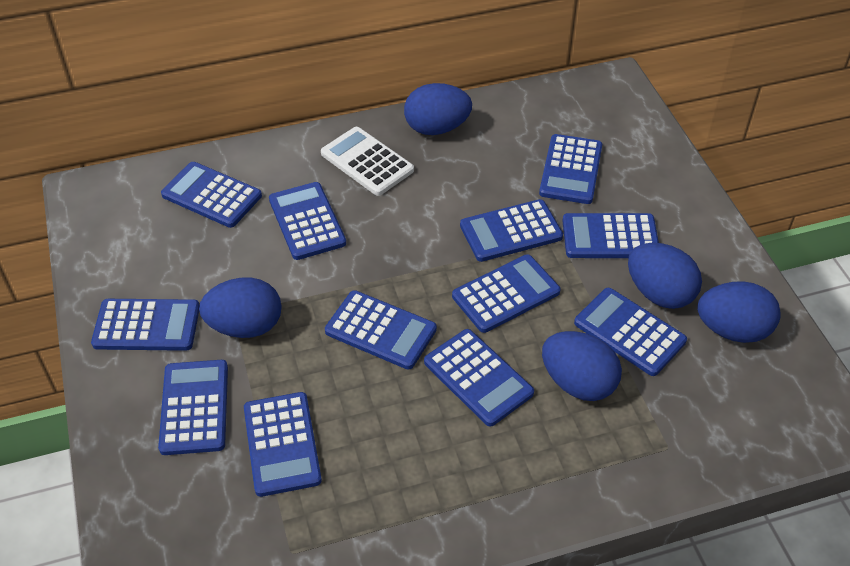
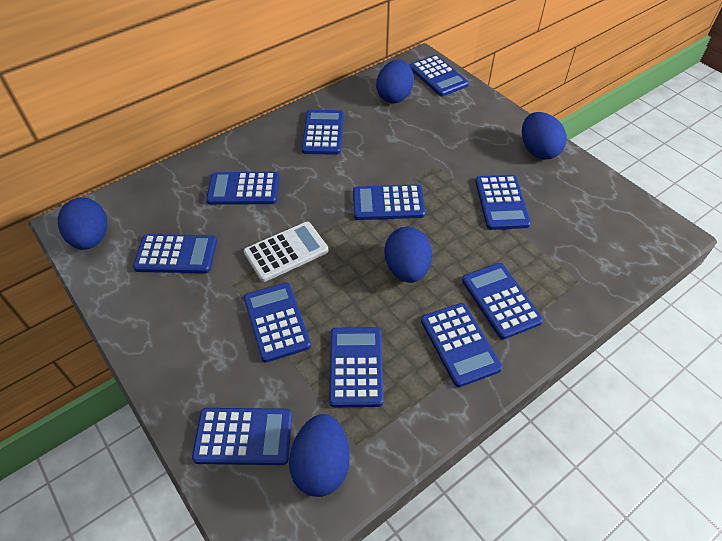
blue calculator: [91,299,200,351] [158,360,228,455] [161,162,262,228] [244,392,322,497] [269,182,346,260] [325,290,437,369] [424,329,534,426] [452,254,561,333] [460,199,563,262] [539,134,602,204] [562,213,659,258] [574,288,687,376] = 12 -> [133,234,217,273] [192,408,292,465] [206,172,280,205] [244,283,311,363] [302,110,344,155] [329,327,384,407] [353,184,425,220] [410,55,469,96] [421,303,502,387] [462,263,543,339] [475,175,531,230] = 11

